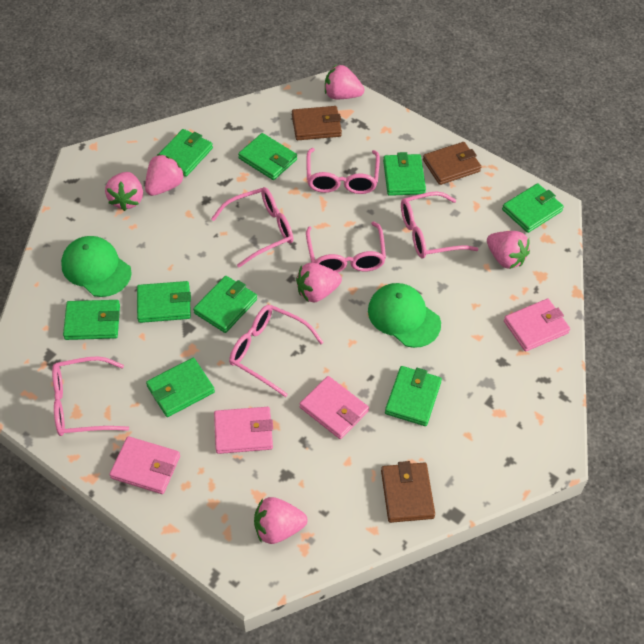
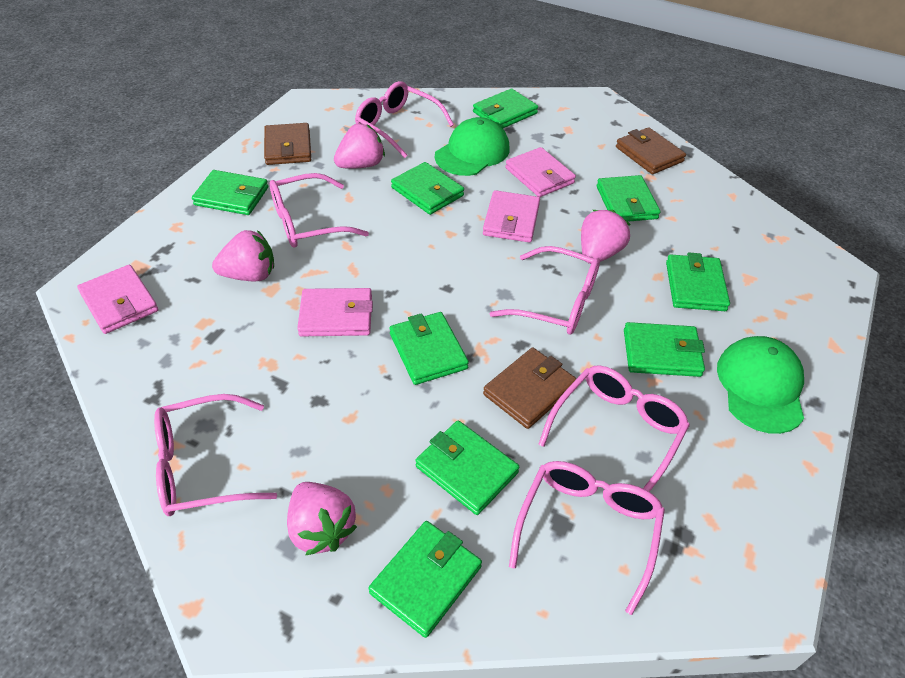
pink strawberry: [105,172,143,211] [145,154,185,196] [254,497,308,544] [296,263,342,302] [325,65,364,99] [487,231,530,269] = 6 -> [212,230,274,282] [287,482,357,556] [334,124,385,168] [581,210,630,264] = 4

